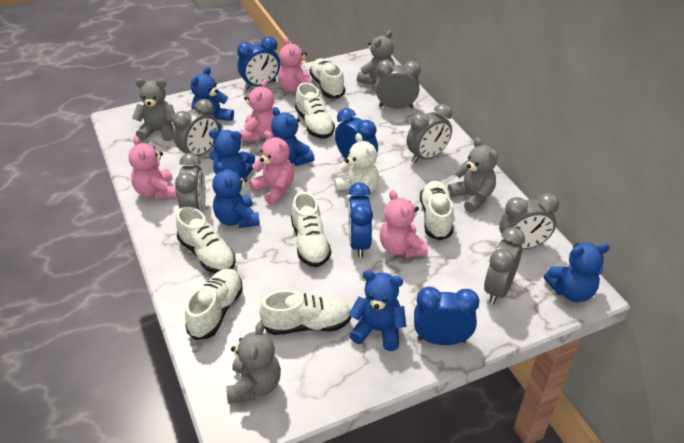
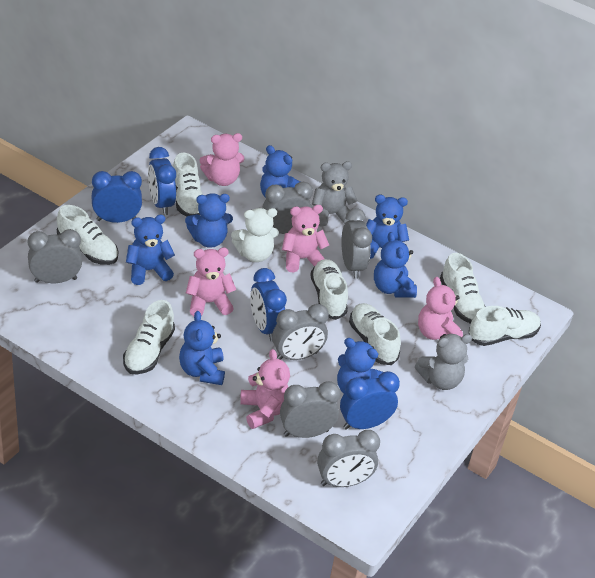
blue teddy bear: [191,67,234,132] [209,129,255,178] [212,162,260,228] [271,107,314,166] [349,270,406,351] [544,243,610,302] = 6 -> [126,215,175,285] [179,311,225,385] [185,193,233,248] [260,145,300,198] [337,338,383,394] [366,195,409,259] [374,232,417,298] = 7
grey teddy bear: [132,78,175,141] [226,322,281,403] [357,31,395,85] [448,138,498,213] = 4 -> [312,161,357,227] [415,334,472,390] = 2

